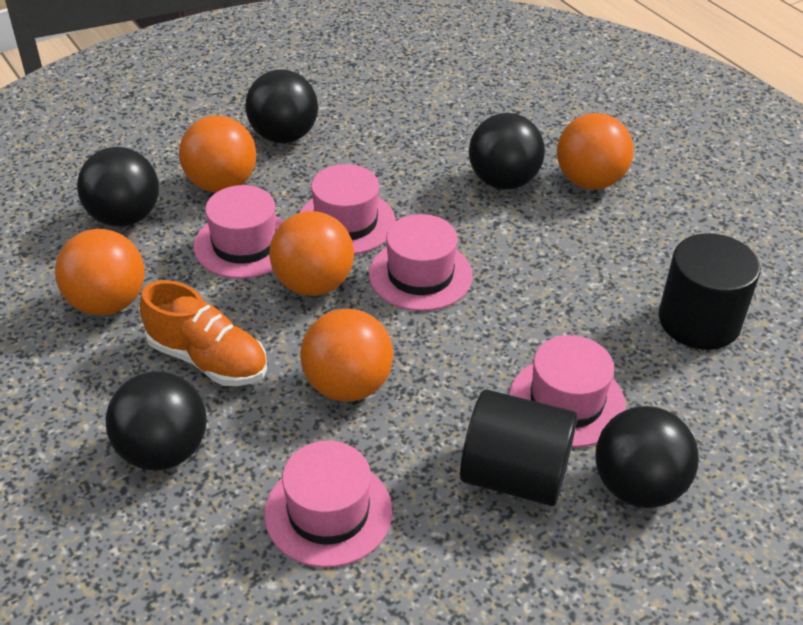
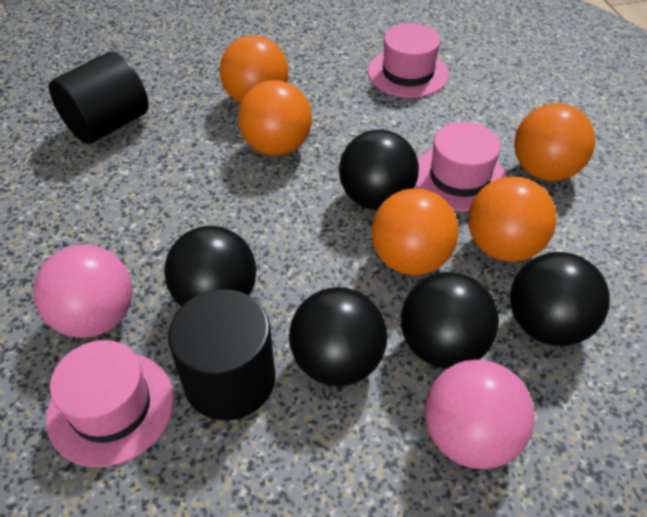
orange shoe: [140,280,267,386] = 1 -> none = 0
pink ball: none = 0 -> [34,245,133,338] [425,360,535,469] = 2
pink hat: [194,185,284,279] [264,441,393,568] [299,164,396,254] [369,214,473,311] [509,335,626,448] = 5 -> [46,340,174,467] [368,23,449,98] [415,122,507,212] = 3

